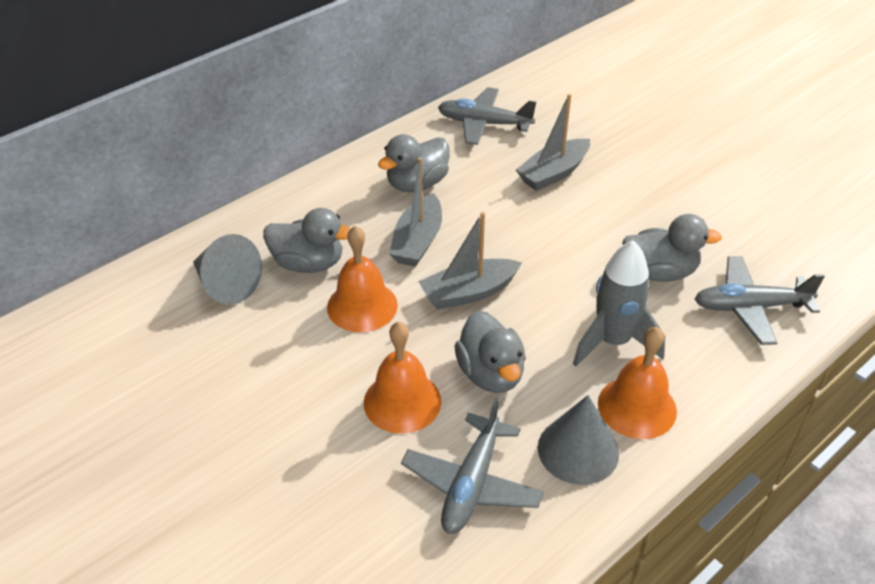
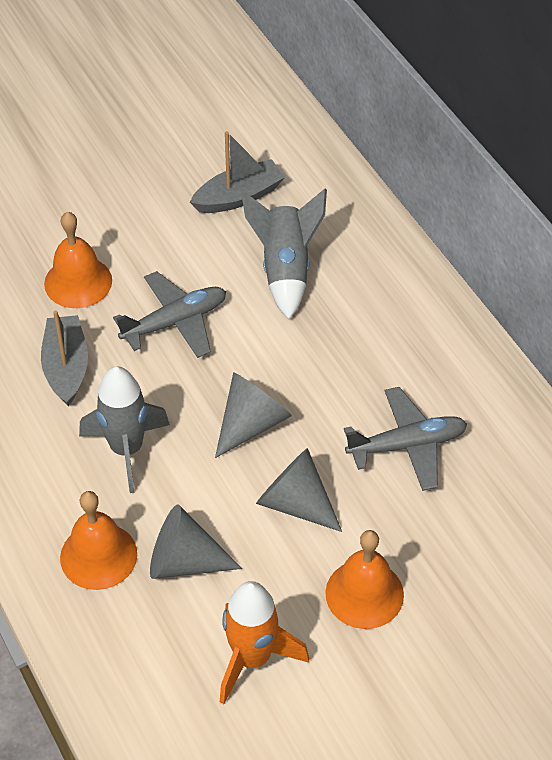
grey boat: [389,157,442,267] [418,212,522,310] [516,94,590,191] = 3 -> [41,310,88,406] [190,131,285,213] = 2
grey cone: [193,234,262,305] [538,395,619,485] = 2 -> [150,504,242,579] [215,372,292,458] [256,448,342,532] = 3
grey duck: [263,208,351,273] [378,134,450,192] [454,311,526,393] [622,214,722,282] = 4 -> none = 0
grey plane: [401,398,544,534] [438,87,536,145] [695,256,825,345] = 3 -> [113,271,226,358] [344,387,467,491] = 2
grey rocket: [573,241,665,366] = 1 -> [79,366,170,493] [241,189,327,319] = 2
orange rocket: none = 0 -> [220,581,309,704] = 1

